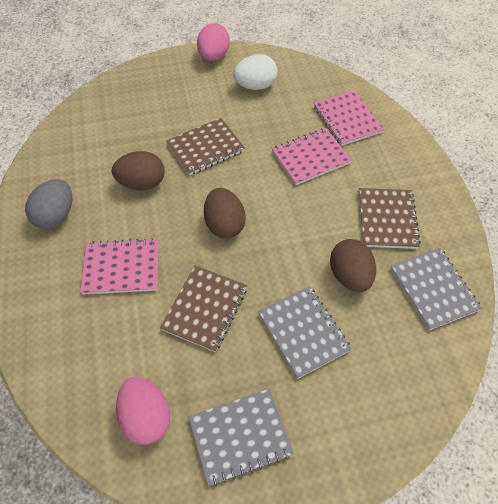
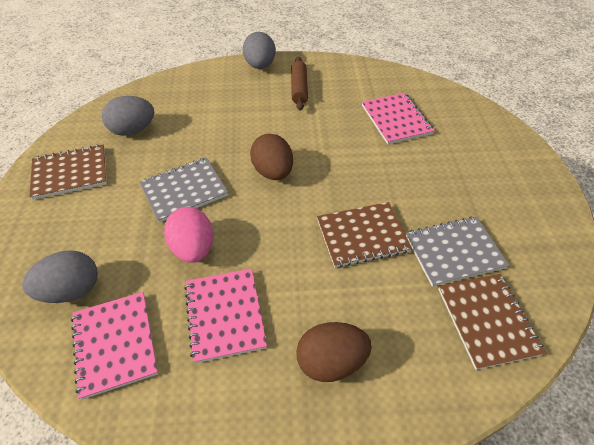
brown egg: [112,151,165,190] [204,188,246,239] [330,239,376,292] = 3 -> [250,134,293,180] [296,322,372,382] = 2
brown rolling pin: none = 0 -> [291,57,308,111] = 1
grey egg: [25,179,72,229] = 1 -> [22,250,98,303] [102,96,154,136] [243,32,276,69] = 3
grey notebook: [189,389,294,486] [258,286,352,379] [390,248,482,330] = 3 -> [139,157,228,223] [406,217,509,287] = 2
pink egg: [116,377,170,445] [197,23,230,61] = 2 -> [164,207,213,263] = 1
white egg: [233,54,278,90] = 1 -> none = 0

